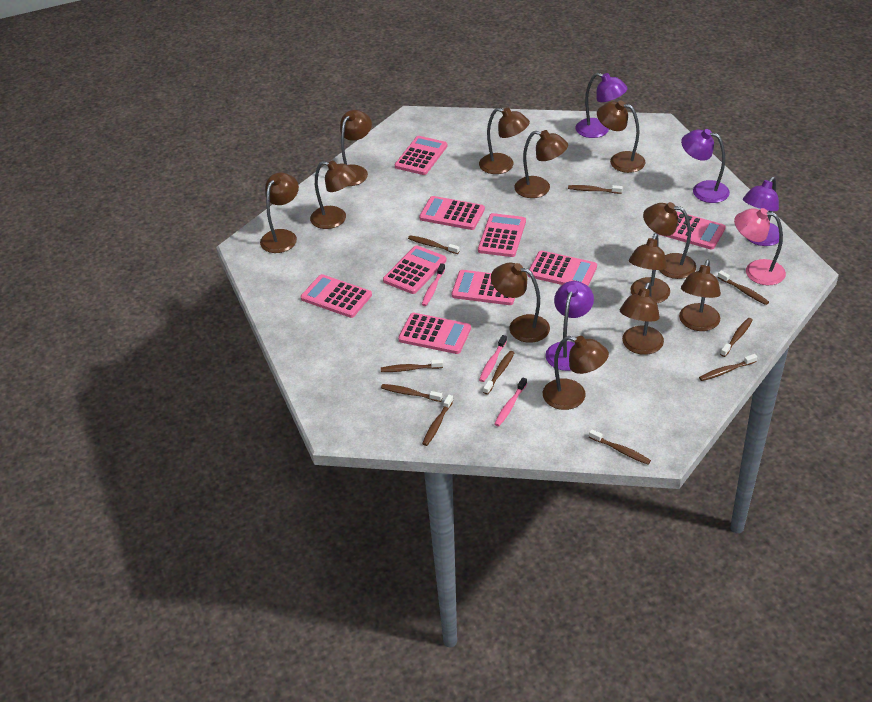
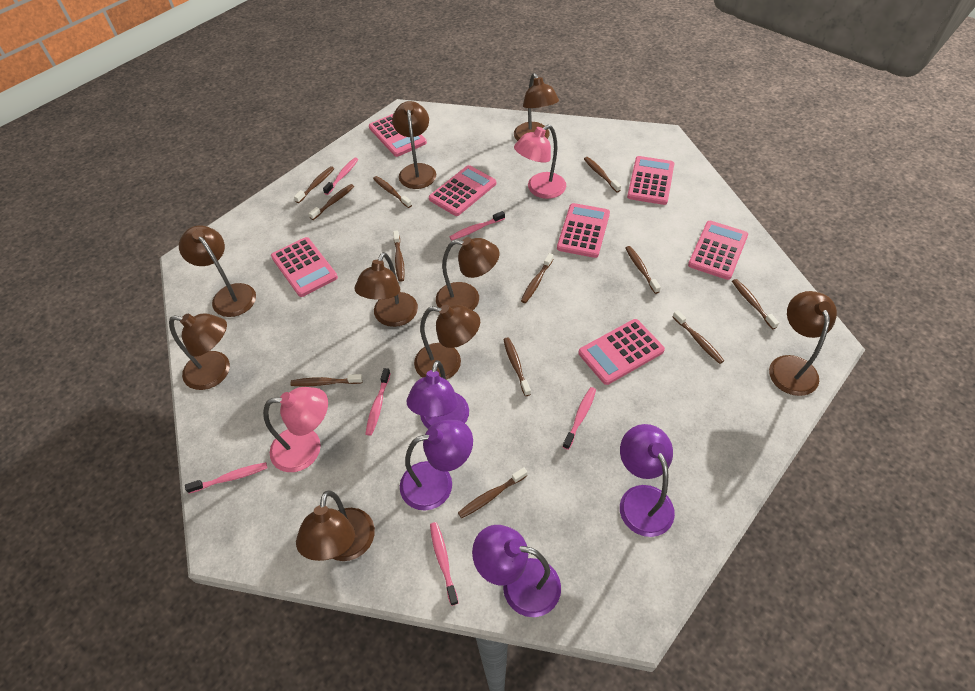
brown lamp: [260,173,299,253] [310,160,357,229] [340,110,372,186] [479,108,530,174] [491,263,550,343] [514,130,568,198] [543,336,609,410] [597,100,646,173] [620,283,664,355] [629,233,670,303] [643,202,696,279] [679,260,721,331] = 12 -> [169,313,230,390] [179,225,256,317] [296,491,375,561] [354,252,418,327] [392,101,436,189] [414,305,480,380] [436,237,499,310] [514,73,559,141] [769,291,837,396] = 9
brown toothbrush: [381,359,443,372] [381,384,443,402] [408,235,460,254] [422,395,453,446] [483,351,514,395] [568,185,623,194] [589,429,651,465] [699,354,757,381] [718,271,769,305] [720,318,753,357] = 10 -> [290,374,363,387] [294,166,334,203] [309,184,354,220] [373,176,412,208] [393,230,405,282] [458,467,528,519] [503,337,531,396] [521,253,554,303] [584,157,621,192] [625,246,661,294] [673,310,724,364] [732,279,779,329] = 12
pink calculator: [301,274,372,318] [383,245,447,294] [395,136,448,175] [398,313,471,354] [419,196,485,230] [452,270,515,305] [478,213,526,257] [528,250,597,286] [658,211,726,250] = 9 -> [271,237,338,297] [369,114,427,157] [429,165,496,216] [557,203,610,258] [578,319,665,385] [627,156,674,205] [688,221,748,280] = 7
pink lamp: [734,208,786,285] = 1 -> [263,387,328,472] [514,125,566,199] = 2
pink toothbrush: [422,263,445,306] [479,335,507,382] [494,377,527,426] = 3 -> [185,462,267,494] [323,157,358,195] [365,368,391,436] [430,522,459,606] [449,211,505,240] [563,387,596,450] = 6

